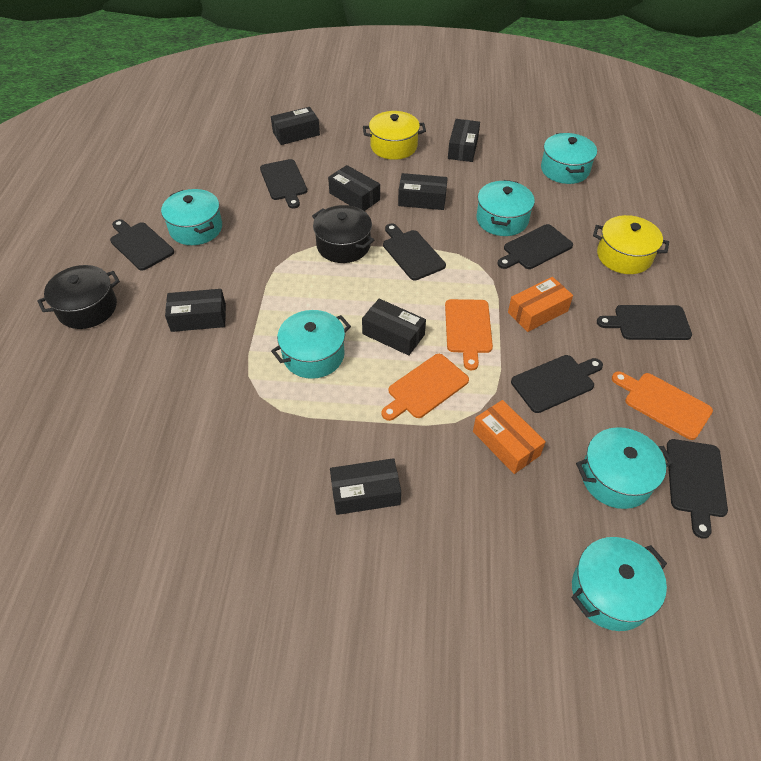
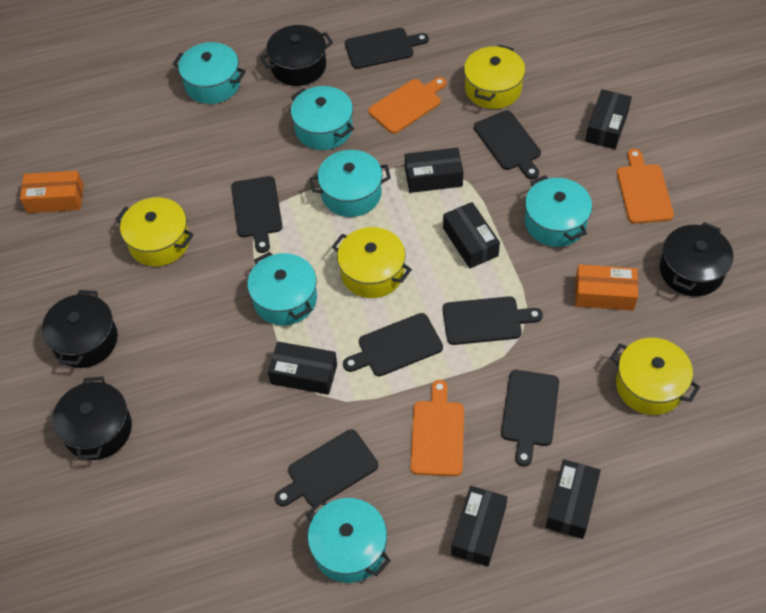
black box: [165,289,226,332] [271,107,320,145] [328,165,380,211] [330,458,401,515] [362,299,426,356] [398,173,448,210] [448,119,480,162] = 7 -> [268,342,337,395] [405,147,463,193] [443,202,500,268] [451,486,508,567] [545,459,601,539] [585,89,632,149] = 6
black pot: [37,265,120,329] [312,205,374,263] = 2 -> [42,290,118,368] [53,377,132,460] [260,25,333,86] [660,222,733,296] = 4
yellow pot: [363,111,426,160] [593,215,669,274] = 2 -> [115,197,194,267] [332,227,412,298] [464,45,525,109] [610,338,700,415] = 4

